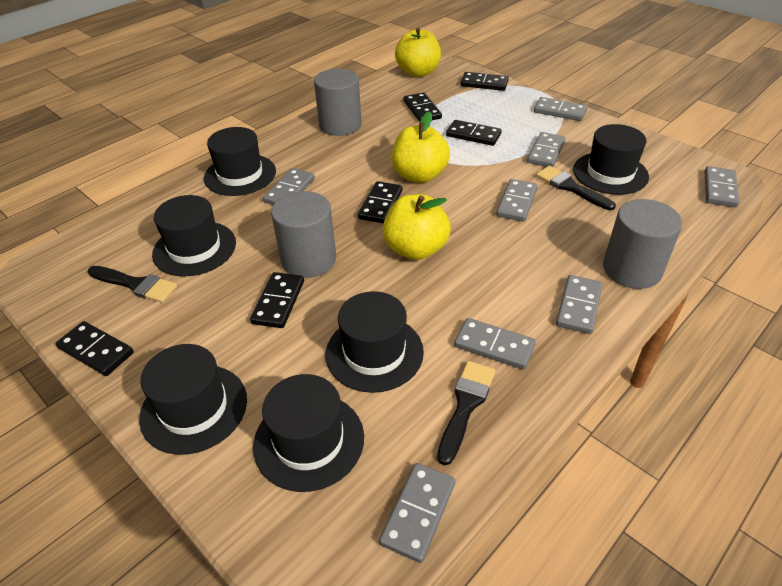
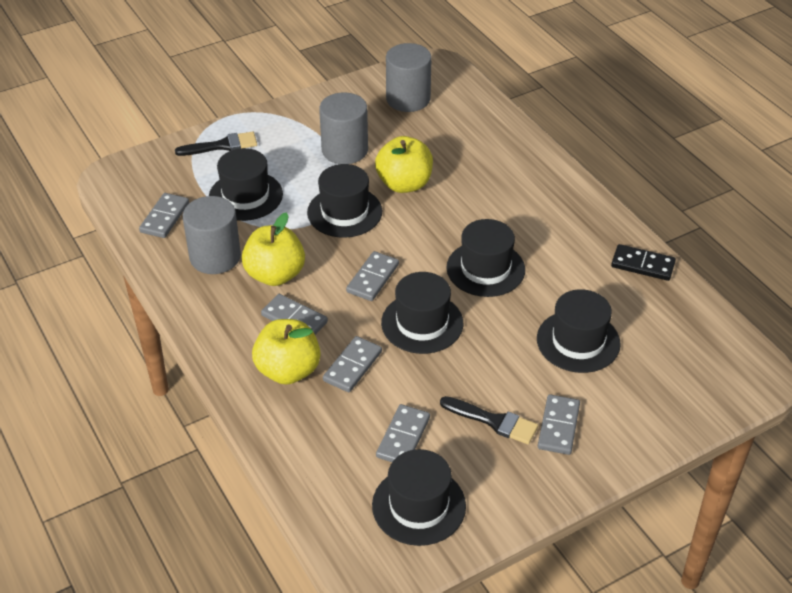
black brush: [88,266,177,303] [437,361,495,465] [536,166,616,210] = 3 -> [175,131,257,156] [440,396,538,444] = 2
black domino: [56,321,134,376] [250,272,304,328] [358,181,403,224] [403,92,442,122] [446,120,502,146] [460,72,509,91] = 6 -> [611,244,676,281] = 1
grey domino: [263,168,315,205] [379,463,455,563] [454,318,536,370] [496,179,537,222] [527,132,565,167] [534,97,587,121] [556,275,602,334] [705,166,739,207] = 8 -> [139,193,189,238] [261,294,328,335] [323,336,382,392] [346,251,399,301] [376,404,430,462] [538,394,580,455] = 6

